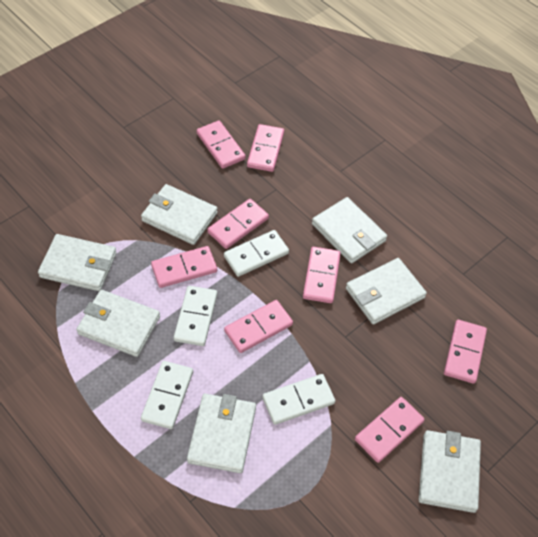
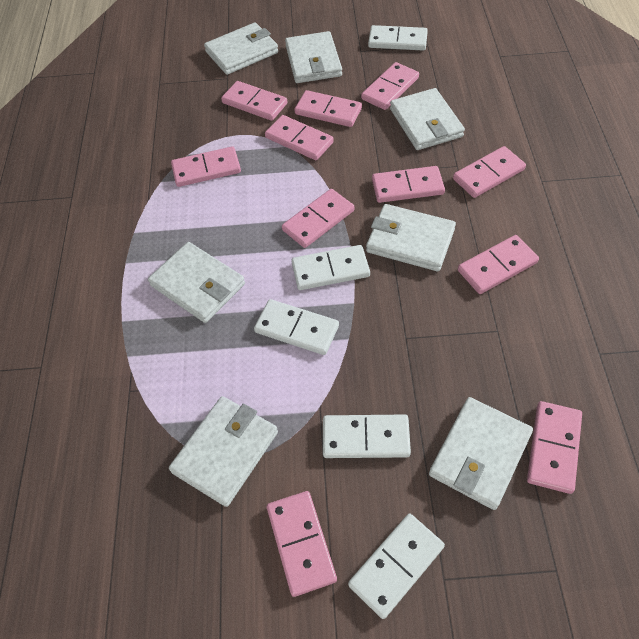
pink domino: [151,246,217,288] [197,121,246,169] [207,199,269,249] [224,300,293,353] [247,124,284,172] [303,247,341,303] [355,397,425,463] [444,320,487,384] = 8 -> [171,146,241,187] [221,81,287,121] [265,115,334,160] [267,491,337,597] [282,189,354,248] [294,90,362,127] [361,62,419,110] [372,166,445,203] [453,146,526,198] [458,235,539,294] [527,401,582,494] = 11
white domino: [141,361,193,429] [174,286,217,346] [224,230,289,277] [262,374,335,425] = 4 -> [254,299,339,355] [292,245,370,290] [323,414,411,458] [348,514,445,619] [368,25,428,51] = 5

